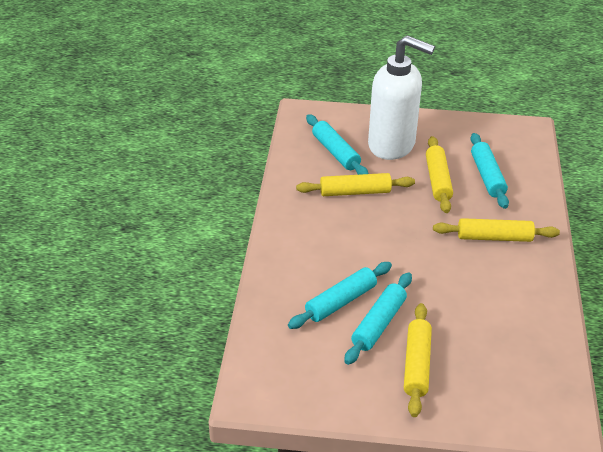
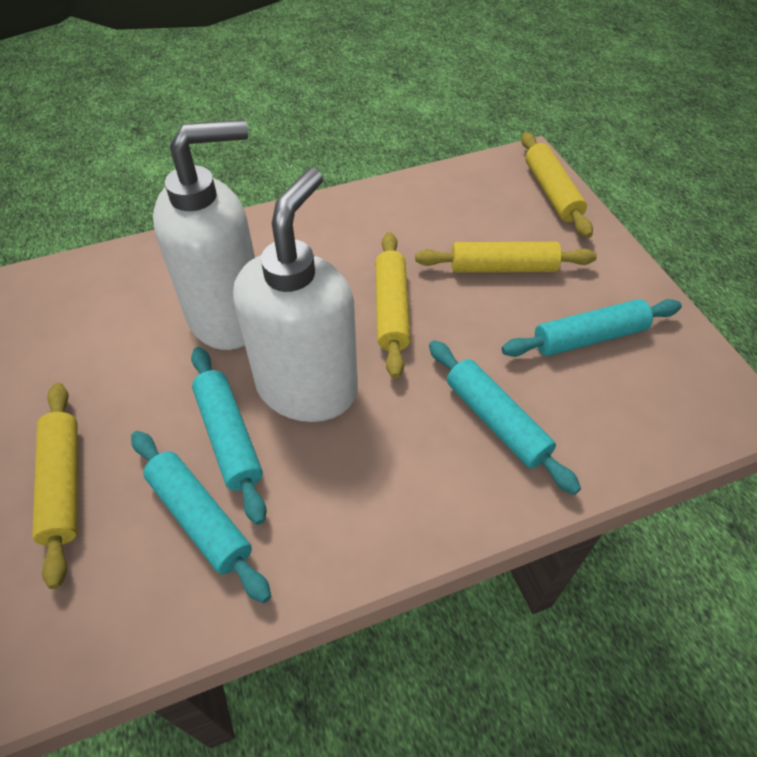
white soap dispenser: [368,35,435,160] = 1 -> [153,120,255,350] [233,168,358,422] = 2

